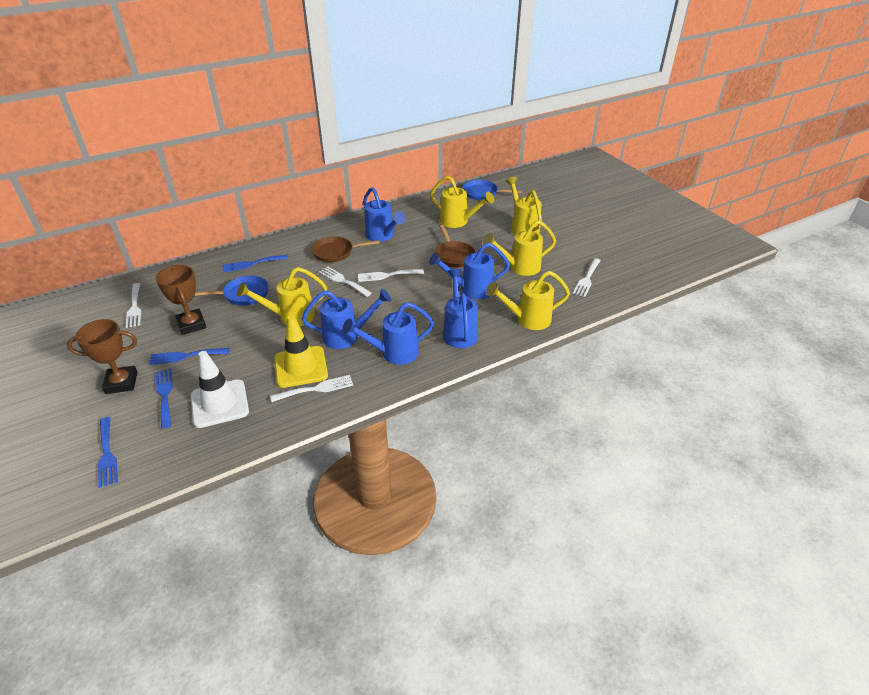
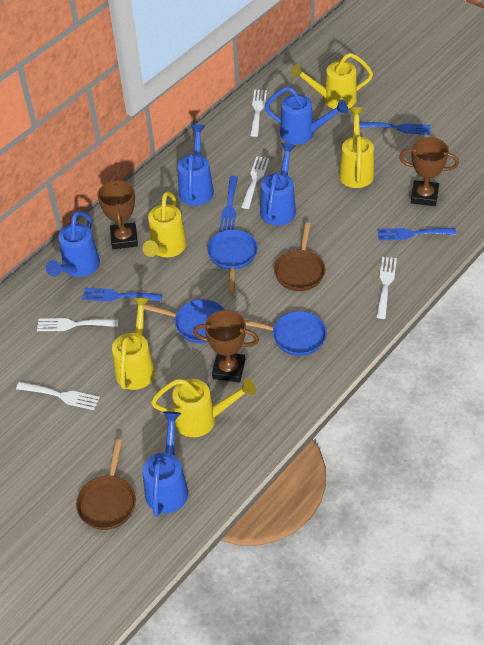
blue pan: [195,276,269,306] [462,180,522,200] = 2 -> [144,299,225,343] [207,229,258,293] [244,311,327,356] = 3
brown trophy: [67,319,138,394] [156,265,206,335] = 2 -> [97,179,138,250] [193,310,259,383] [399,137,459,206] = 3
white traffic cone: [191,351,249,428] = 1 -> none = 0
yellow traffic cone: [274,315,328,388] = 1 -> none = 0

